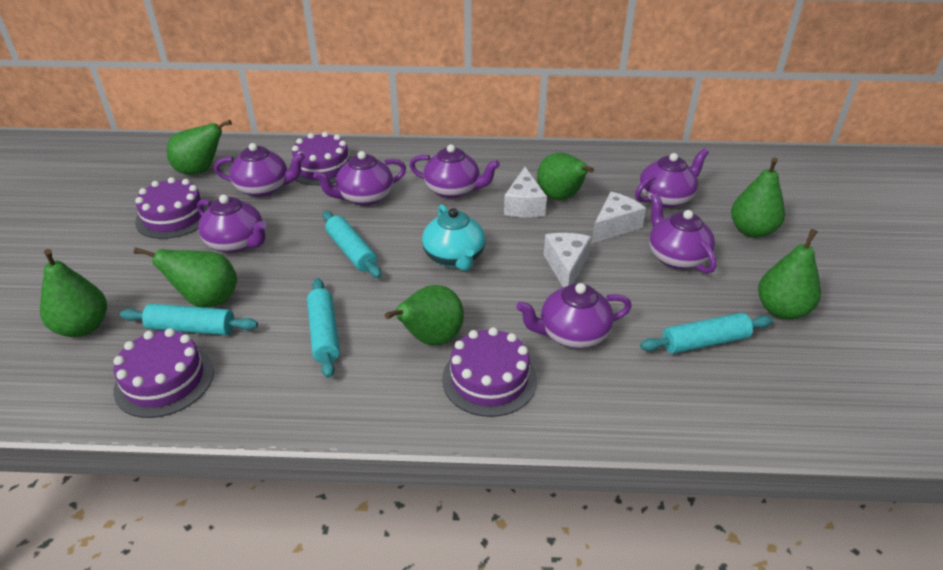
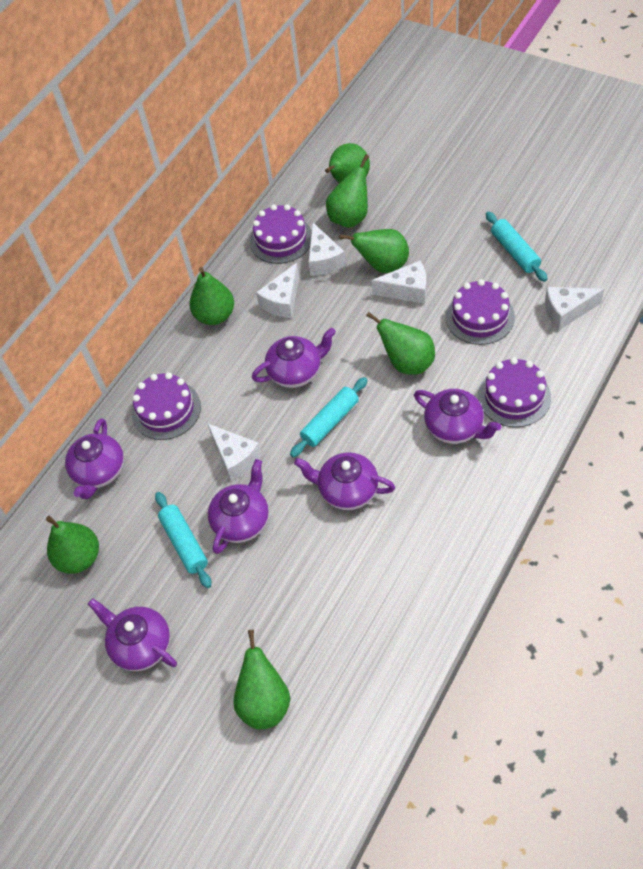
purple teapot: [197,195,267,253] [214,143,305,197] [313,151,406,206] [410,144,500,199] [516,283,632,348] [635,148,709,208] [649,193,717,273] = 7 -> [65,418,124,499] [88,598,177,671] [208,459,269,554] [252,328,336,388] [294,452,395,510] [414,389,502,444] = 6
turquoise rolling pin: [120,304,258,335] [307,278,340,378] [323,211,381,278] [640,313,773,354] = 4 -> [155,492,211,588] [290,377,368,457] [486,212,548,282] = 3
turquoise teapot: [422,204,485,271] = 1 -> none = 0
white cheese: [504,167,547,218] [544,233,591,287] [592,192,646,243] = 3 -> [207,423,262,481] [256,263,299,318] [308,223,346,276] [371,261,426,304] [545,287,604,330] = 5

